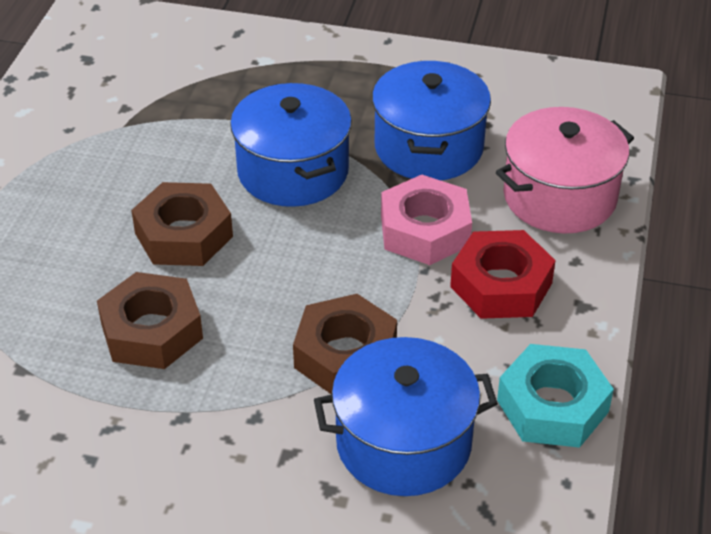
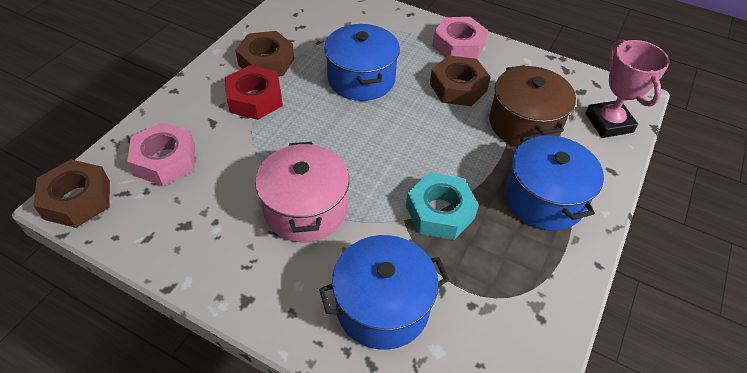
brown pot: none = 0 -> [489,65,576,147] = 1
pink nut: [381,174,472,265] = 1 -> [127,122,195,186] [432,17,488,59] = 2
pink trophy: none = 0 -> [585,39,669,138] = 1

